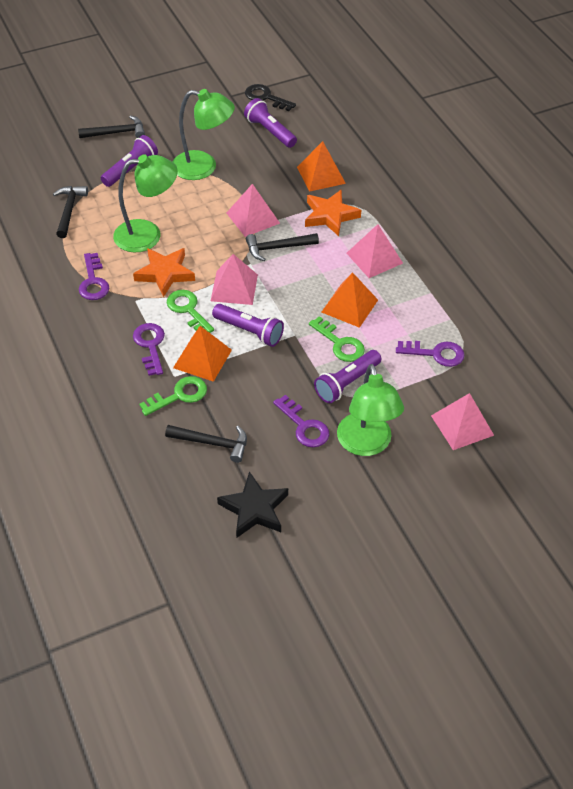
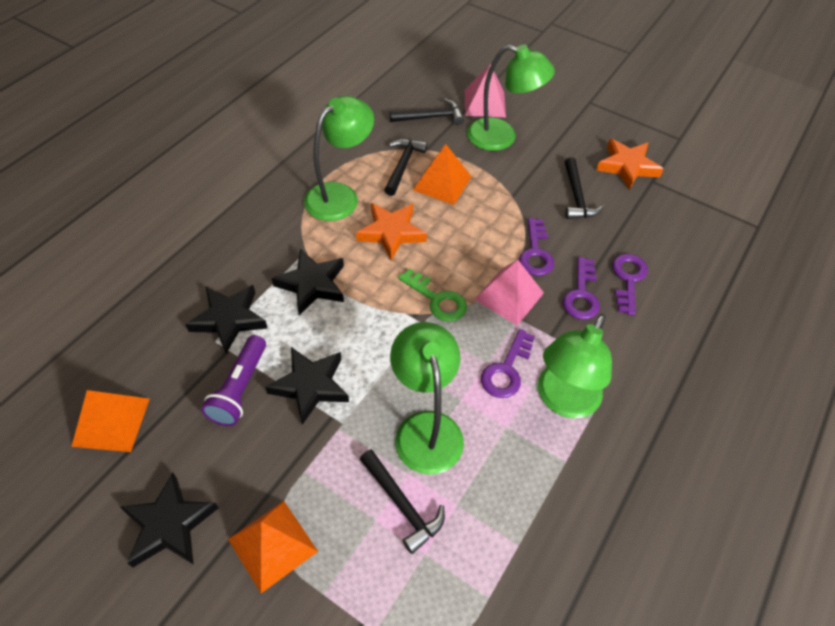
black key: [245,84,296,111] = 1 -> none = 0
black star: [217,471,288,538] = 1 -> [120,473,218,568] [185,285,267,353] [265,347,349,425] [271,249,344,315] = 4
green key: [139,376,207,416] [167,290,214,333] [309,316,365,362] = 3 -> [398,268,467,322] = 1
green lamp: [113,154,178,252] [173,89,235,180] [337,364,404,456] = 3 -> [304,96,374,221] [390,322,464,475] [467,44,555,151] [538,314,612,418] = 4
pink pyramid: [211,254,258,305] [226,184,280,237] [347,224,403,278] [431,393,494,450] = 4 -> [465,64,506,117] [474,260,544,326] = 2
purple flashlight: [101,135,158,187] [212,304,284,347] [244,98,297,148] [314,350,381,403] = 4 -> [201,335,266,426] = 1

